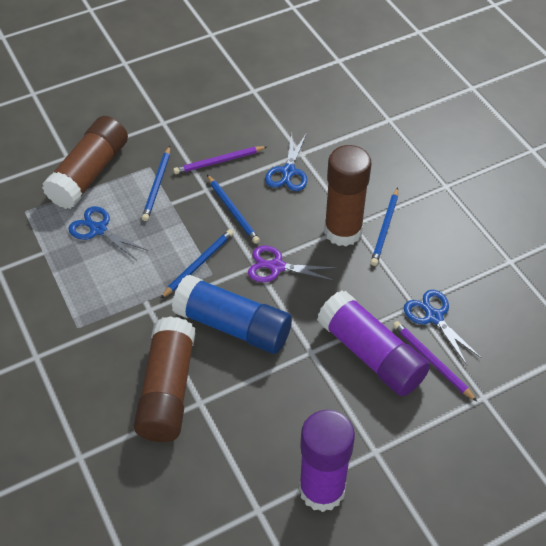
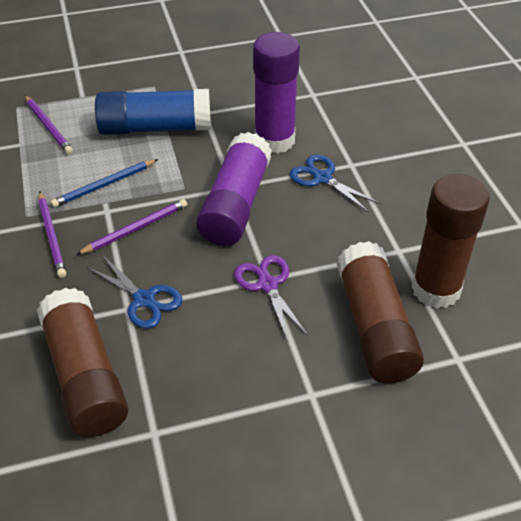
blue pencil: [142,146,170,221] [160,229,234,299] [207,175,260,244] [371,187,398,266] = 4 -> [51,159,158,208] = 1
blue scissors: [69,206,148,260] [265,133,307,191] [404,290,481,365] = 3 -> [87,255,182,329] [290,155,380,213] = 2
purple pencil: [173,146,268,174] [393,321,477,401] = 2 -> [25,95,73,154] [38,191,66,278] [76,199,187,255] = 3

